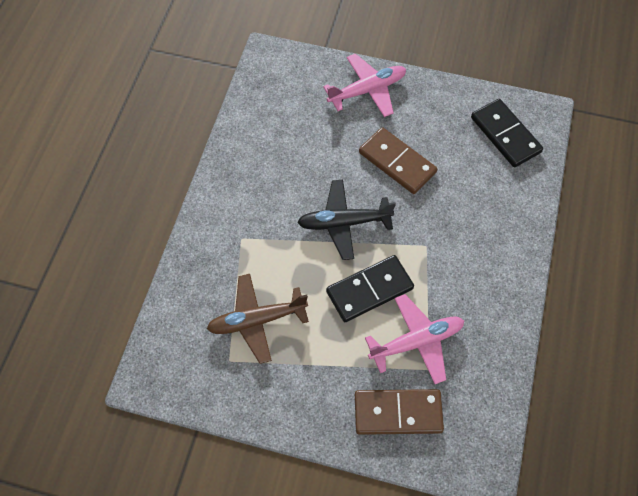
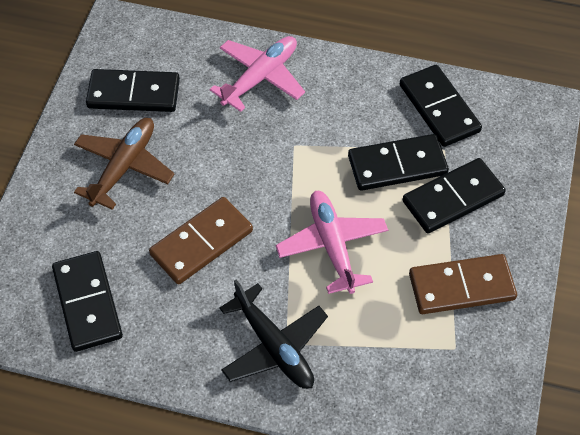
black domino: [326,255,414,322] [471,99,543,167] = 2 -> [52,251,123,352] [86,69,180,112] [348,134,449,191] [400,65,482,147] [403,158,506,233] = 5

